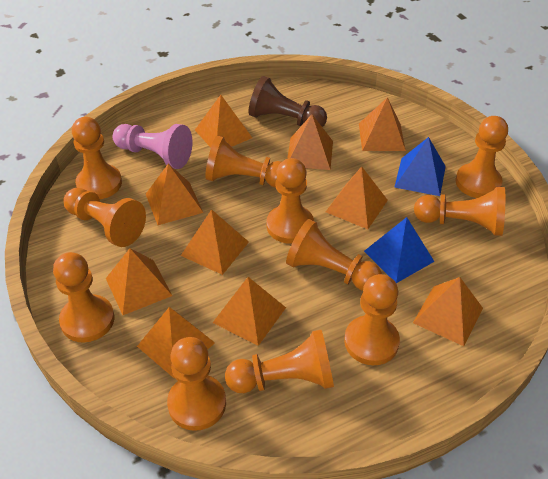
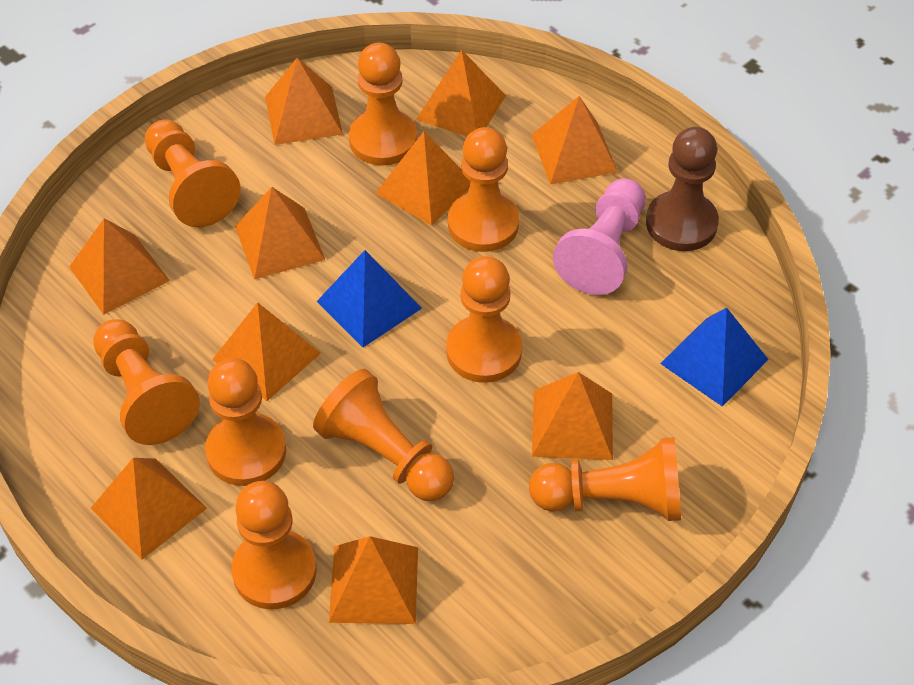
orange pawn: [53,252,114,342] [63,188,146,247] [72,117,122,199] [167,337,226,431] [205,136,281,188] [225,330,334,393] [267,158,314,244] [286,219,382,291] [344,274,400,365] [414,187,505,236] [455,116,508,198] = 11 -> [93,319,200,445] [145,119,241,227] [205,359,286,486] [231,481,316,609] [313,369,454,501] [349,43,417,165] [446,256,522,383] [448,127,519,252] [529,437,681,521] = 9

